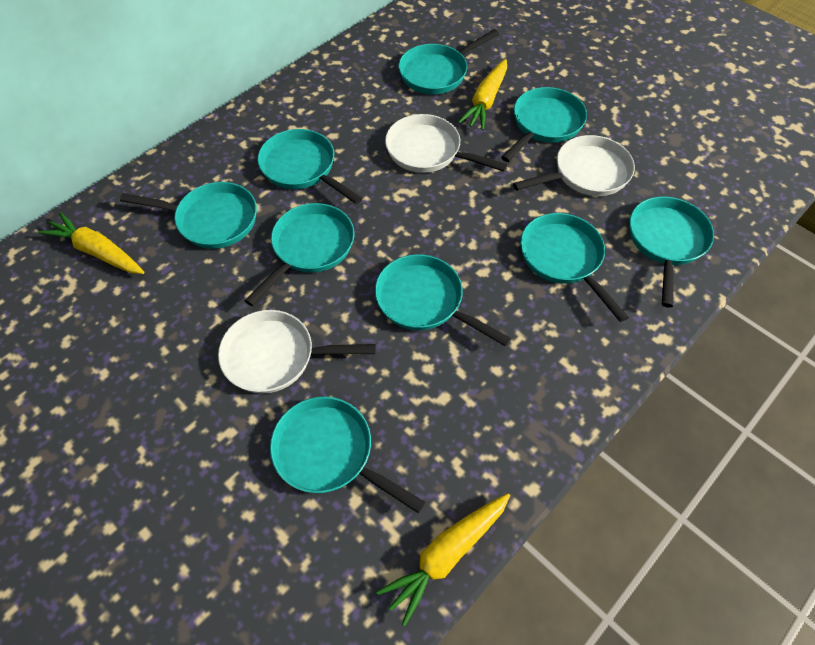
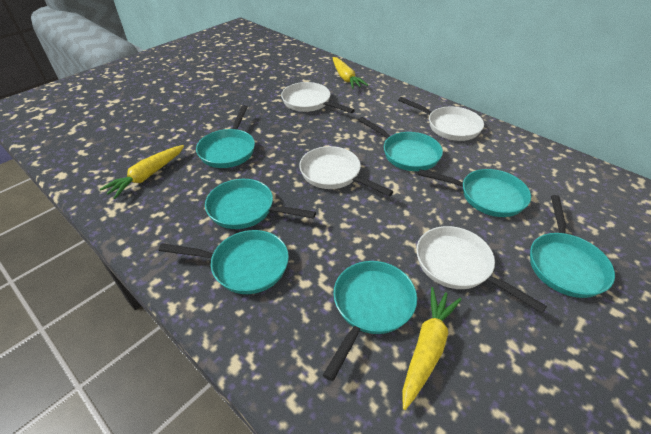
turquoise pan: [120,182,257,249] [245,203,354,306] [257,129,362,204] [270,397,425,513] [375,254,511,346] [398,29,499,94] [501,87,587,162] [520,213,629,322] [630,197,714,308] = 9 -> [159,230,289,294] [196,105,255,168] [205,179,316,229] [323,261,417,381] [359,117,443,171] [418,169,531,217] [530,195,615,298] = 7
white pan: [218,310,376,394] [385,114,508,173] [513,135,635,196] = 3 -> [281,82,355,113] [299,146,394,196] [398,97,484,141] [416,226,547,313] = 4

